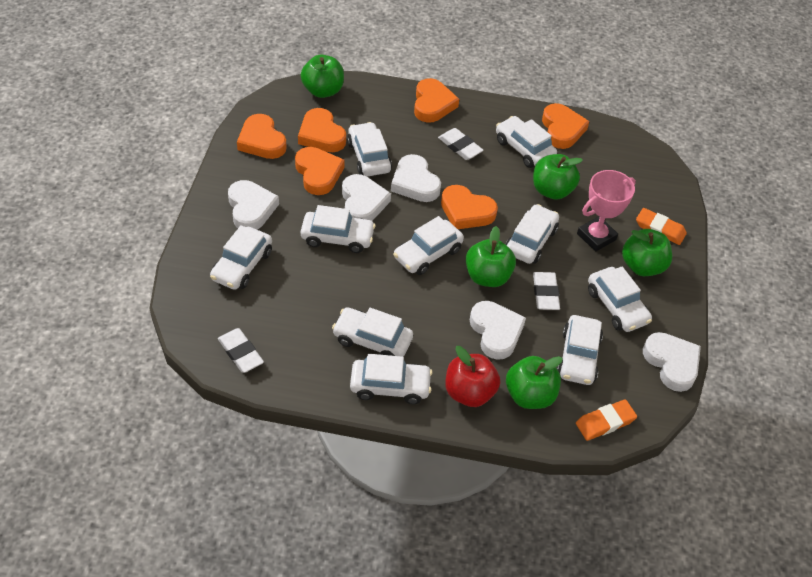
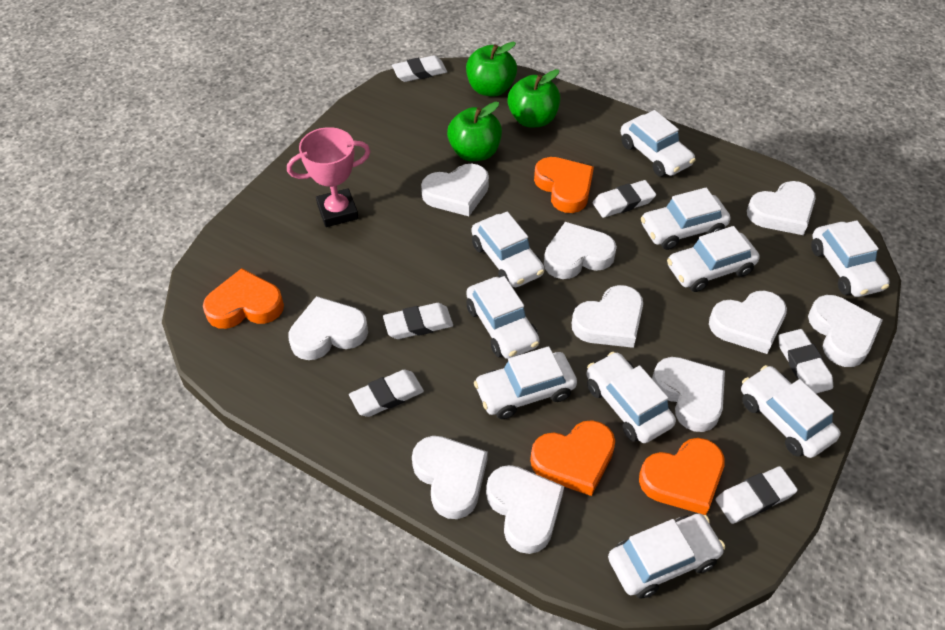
green apple: [301,55,344,98] [466,226,516,287] [506,356,563,409] [533,154,583,200] [622,229,672,276] = 5 -> [447,102,502,161] [466,42,517,96] [508,69,560,128] = 3
orange eraser: [576,399,637,441] [636,208,687,245] = 2 -> none = 0
orange heart: [237,114,287,159] [295,147,345,195] [298,108,346,152] [414,78,459,123] [441,185,498,229] [542,103,590,149] = 6 -> [203,268,284,329] [530,420,615,496] [534,157,594,213] [639,438,725,515] = 4
red apple: [445,346,500,407] = 1 -> none = 0
white eraser: [218,328,264,373] [438,128,484,160] [533,272,560,310] = 3 -> [349,370,424,417] [383,303,453,339] [392,55,447,82] [592,180,656,218] [716,466,798,524] [778,329,833,394] = 6
white heart: [228,180,279,230] [342,174,391,221] [391,154,441,202] [470,301,526,360] [643,332,701,392] = 5 -> [288,296,368,360] [412,436,488,519] [421,164,489,216] [486,465,564,554] [544,222,617,279] [572,285,643,348] [652,357,725,432] [709,291,787,354] [747,181,816,235] [808,295,883,367] = 10

